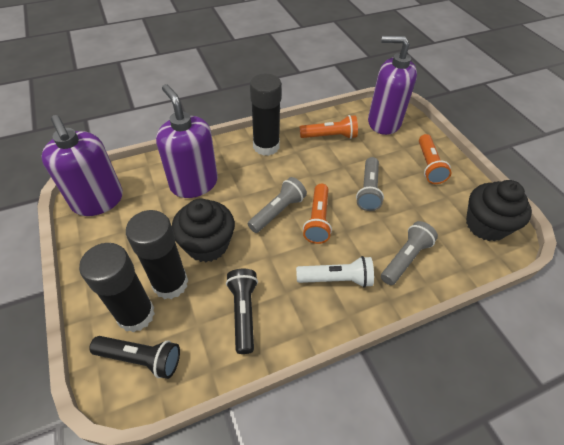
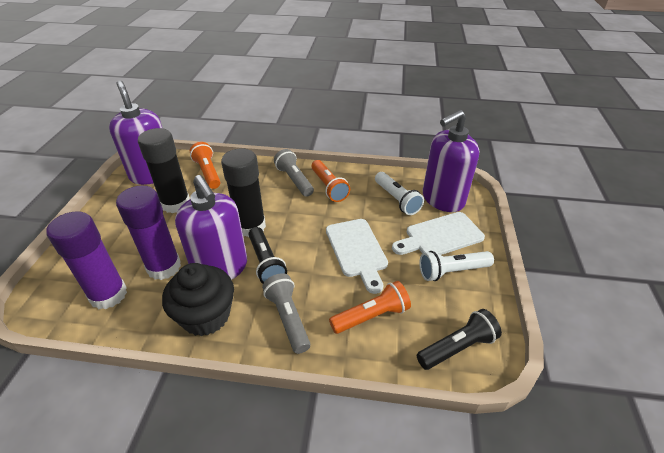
black cupcake: [172,198,235,262] [466,180,532,241] = 2 -> [162,263,234,336] = 1
black glue stick: [79,243,155,332] [126,210,188,299] [250,74,282,156] = 3 -> [138,128,190,213] [221,149,266,237] = 2
grey flashlight: [248,177,307,233] [356,157,384,211] [381,221,438,285] = 3 -> [262,273,310,354] [274,149,314,197] = 2
purple glue stick: none = 0 -> [46,211,127,309] [116,186,181,280] = 2
white cutting board: none = 0 -> [326,219,388,294] [392,212,485,255] = 2
white flashlight: [296,256,374,288] = 1 -> [375,172,424,215] [419,251,494,281] = 2

